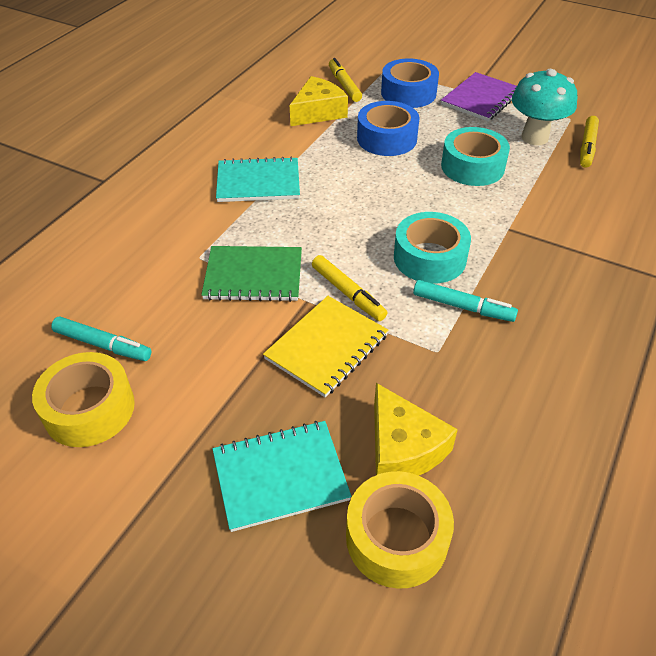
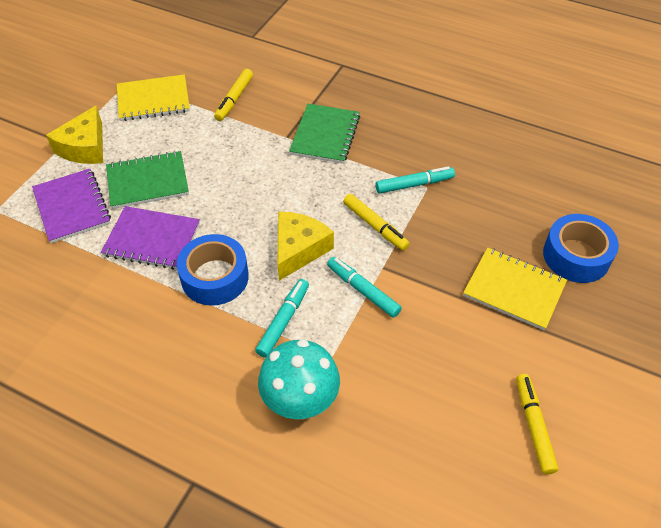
green notebook: [201,246,302,302] = 1 -> [106,151,189,209] [289,104,360,164] = 2
purple notebook: [441,72,517,121] = 1 -> [32,169,111,243] [101,206,200,270] = 2
turquoise marker: [51,316,151,361] [413,280,518,322] = 2 -> [255,279,309,358] [327,257,402,318] [376,166,455,194] = 3
turquoise notebook: [212,421,352,532] [216,157,300,202] = 2 -> none = 0
turquoise tape: [394,212,471,283] [441,127,510,186] = 2 -> none = 0
yellow notebook: [263,296,389,398] = 1 -> [117,74,190,121] [463,248,567,330] = 2
yellow tape: [32,352,135,447] [346,471,454,589] = 2 -> none = 0

